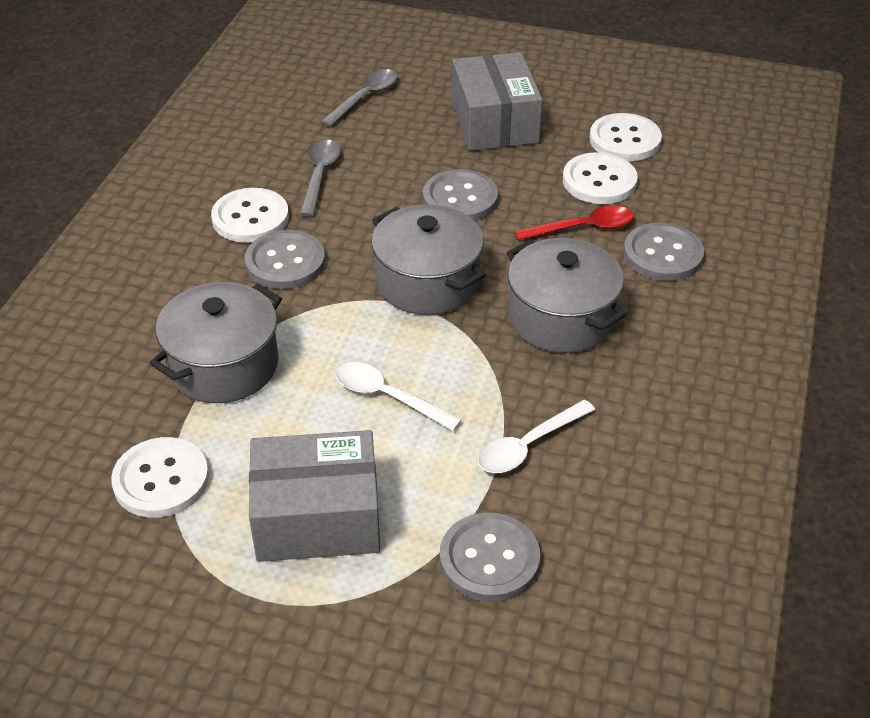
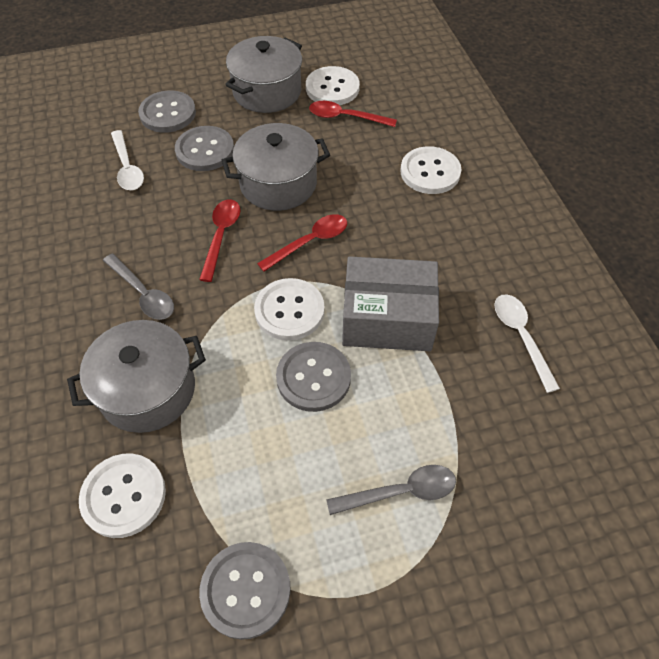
grey box: [249,430,380,562] [452,52,543,151] = 2 -> [342,256,439,351] = 1
red spoon: [514,205,634,240] = 1 -> [199,199,241,282] [257,214,347,272] [309,101,397,127] = 3

